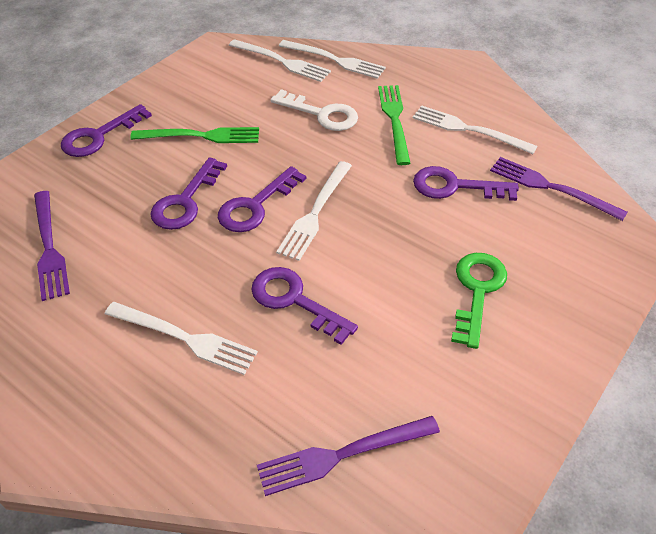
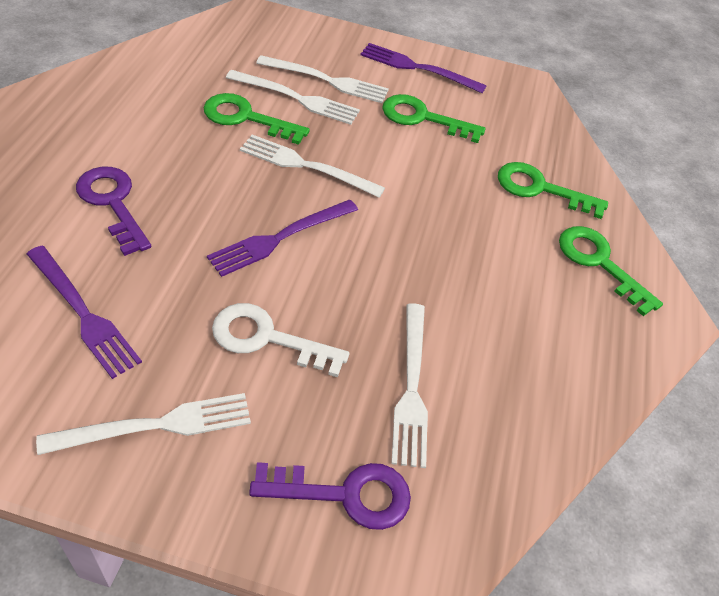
green fork: [130,127,259,143] [378,85,410,165] = 2 -> none = 0
green key: [451,253,507,349] = 1 -> [203,93,310,145] [382,94,485,143] [498,162,608,219] [559,226,663,316] = 4
purple key: [61,104,152,157] [150,157,227,230] [218,166,306,232] [251,267,358,345] [413,166,519,201] = 5 -> [76,167,151,256] [249,462,411,530] = 2

